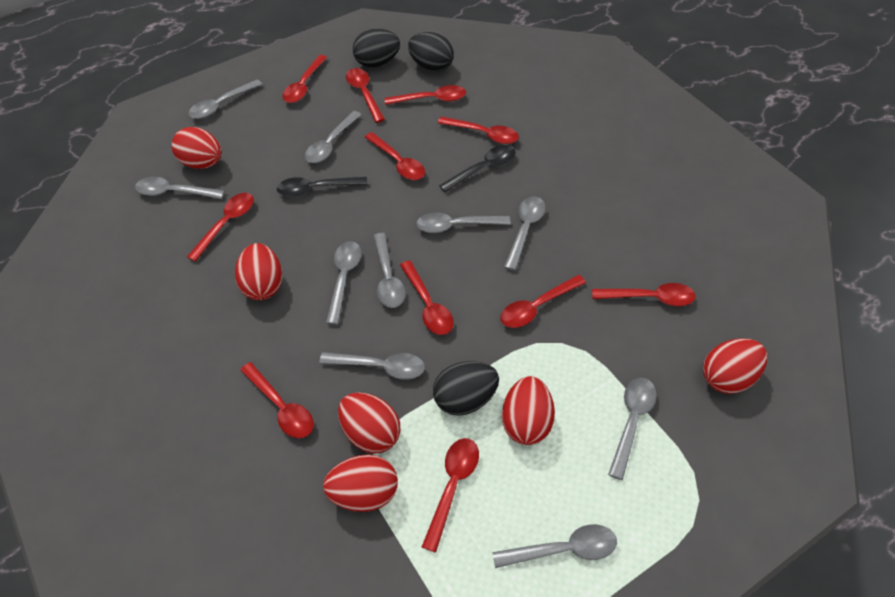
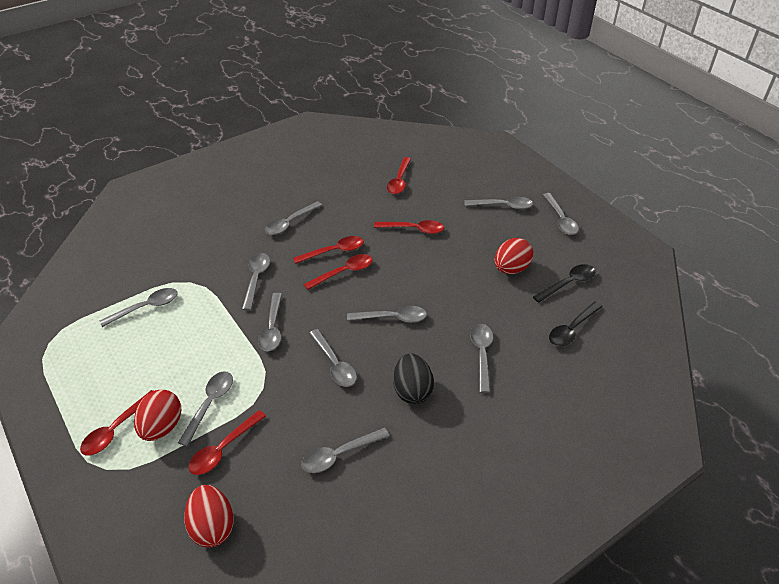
black egg: [353,29,400,68] [408,32,454,72] [433,361,499,416] = 3 -> [393,353,434,404] = 1
grey spoon: [135,177,225,199] [189,79,263,119] [305,111,361,163] [319,352,425,380] [326,241,362,325] [373,233,406,308] [416,213,511,233] [492,524,617,568] [504,196,546,271] [608,377,657,480] = 10 -> [100,288,178,327] [178,371,233,446] [242,253,270,311] [258,293,282,351] [265,201,322,235] [301,428,390,473] [309,329,357,387] [347,306,427,323] [464,197,533,210] [470,324,493,393] [543,193,579,235] = 11
red egg: [172,127,222,169] [235,243,282,300] [323,455,398,512] [338,392,400,454] [502,376,555,445] [703,338,768,394] = 6 -> [134,390,181,441] [184,485,234,547] [495,238,534,274] = 3
red spoon: [187,193,254,262] [240,362,314,438] [282,55,327,103] [346,68,385,123] [365,132,425,180] [385,85,466,105] [400,260,454,335] [422,438,479,553] [438,116,519,144] [501,275,586,328] [592,283,696,306] = 11 -> [80,390,153,456] [188,410,266,475] [293,236,364,264] [304,254,373,290] [374,220,444,234] [387,157,411,194] = 6

